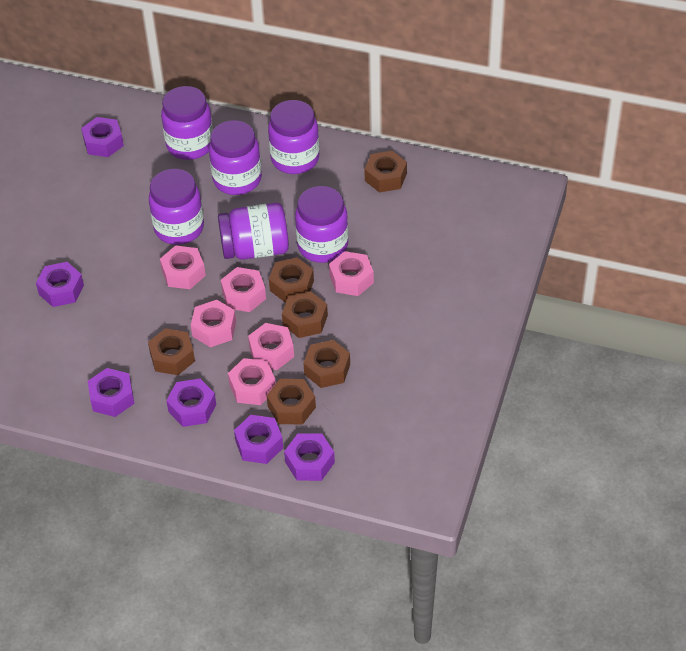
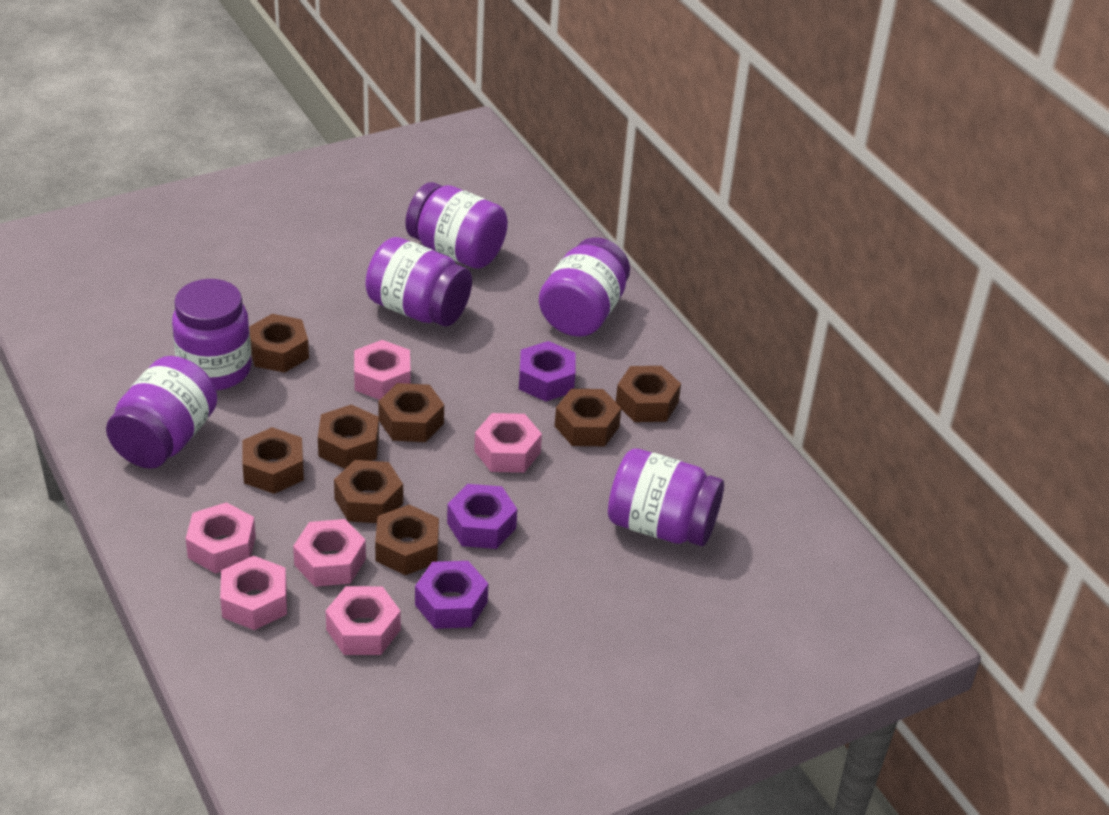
brown nut: [148,328,195,375] [266,379,316,425] [269,257,314,303] [282,291,328,338] [303,340,350,388] [364,151,407,193] = 6 -> [242,427,304,494] [249,314,309,373] [318,404,379,469] [334,460,403,523] [375,504,439,575] [378,383,444,442] [555,389,621,446] [616,366,681,422] = 8
purple nut: [36,262,84,307] [81,117,124,157] [88,368,135,417] [166,379,216,427] [234,415,283,464] [284,434,335,481] = 6 -> [415,561,488,629] [447,484,517,549] [519,341,576,401] = 3

